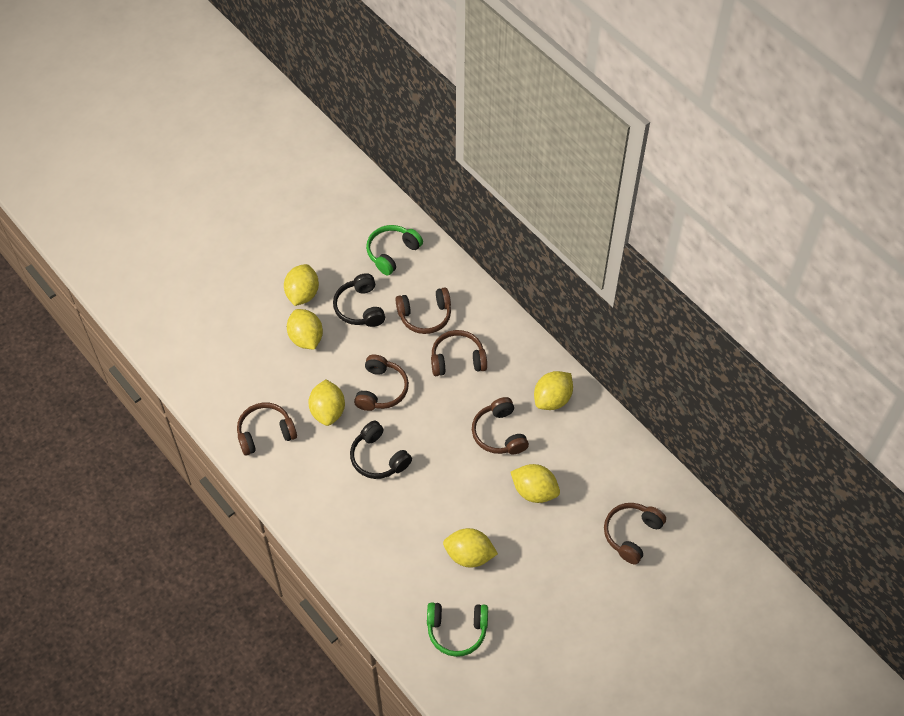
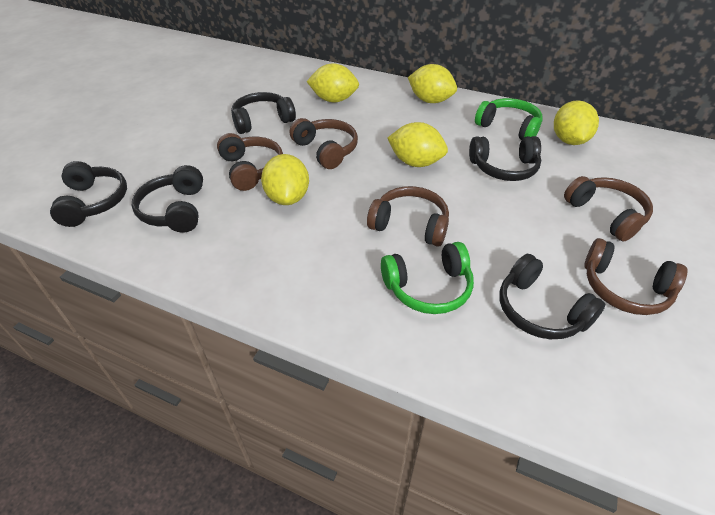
black headphones: [333,273,385,327] [350,421,412,479] = 2 -> [50,161,127,227] [132,165,203,233] [231,92,296,134] [469,136,541,181] [500,254,605,339] = 5
brown headphones: [237,403,297,456] [354,354,409,411] [395,288,451,334] [431,330,487,376] [472,397,529,454] [604,503,666,564] = 6 -> [217,133,283,191] [289,118,358,169] [367,186,449,247] [564,176,653,241] [584,238,687,315] = 5
yellow lemon: [284,264,319,306] [287,309,323,350] [308,379,345,426] [443,528,498,567] [511,464,560,503] [534,371,573,410] = 6 -> [261,154,309,205] [306,64,359,102] [387,122,448,167] [408,64,457,103] [554,100,599,145] = 5

